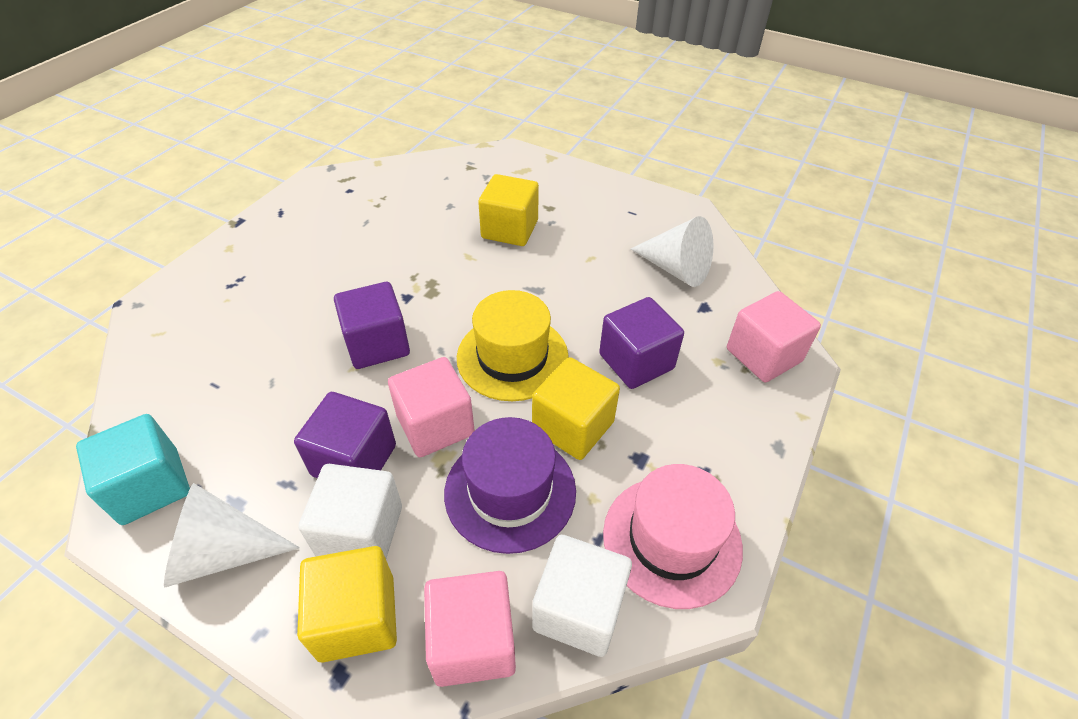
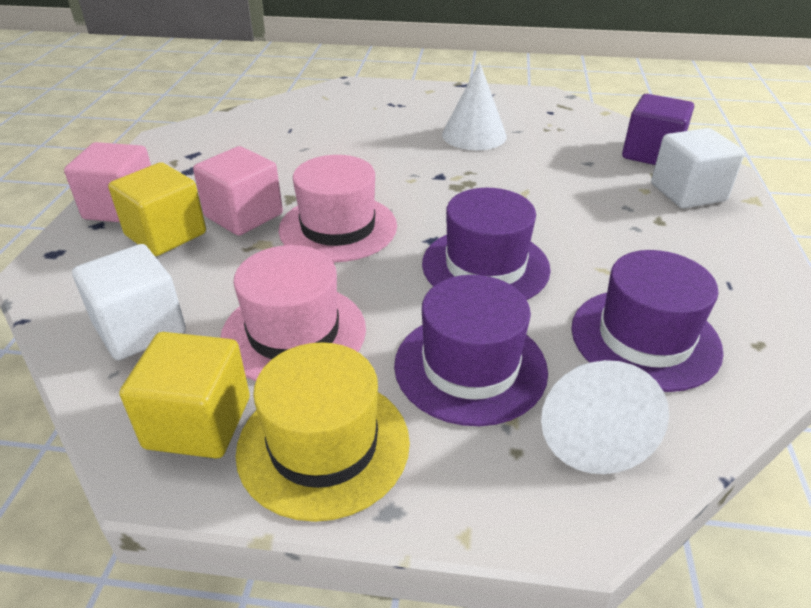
pink cube: [388,357,475,457] [424,571,516,687] [727,291,821,382] = 3 -> [64,142,151,222] [193,146,283,236] = 2
pink hat: [603,464,743,609] = 1 -> [220,245,366,381] [279,155,397,262] = 2
purple cube: [294,392,396,478] [334,282,410,369] [599,297,684,389] = 3 -> [622,94,694,165] = 1
purple hat: [444,417,576,554] = 1 -> [394,275,548,426] [422,188,551,300] [571,250,724,392] = 3
turquoise cube: [76,414,190,525] = 1 -> none = 0
yellow cube: [297,546,397,662] [478,174,539,246] [532,357,620,460] = 3 -> [108,162,206,256] [120,332,250,458] = 2

